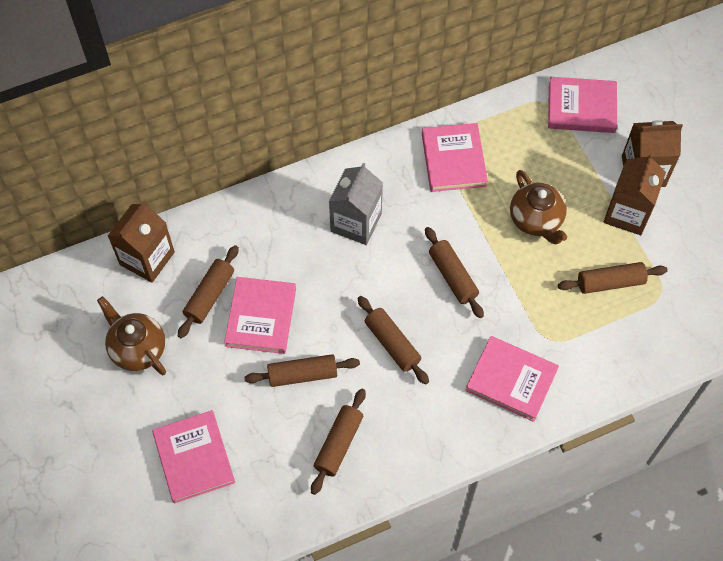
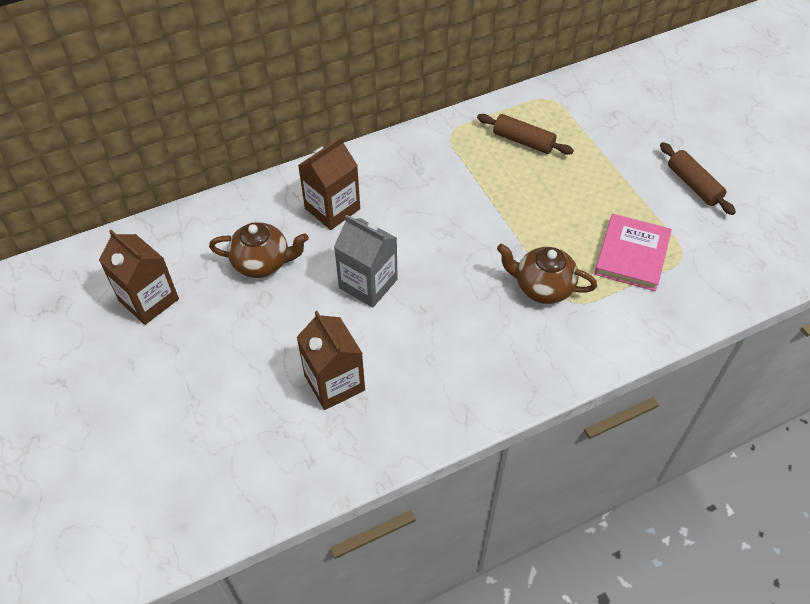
brown rolling pin: [178,245,239,338] [244,354,360,387] [311,388,366,495] [357,296,429,385] [425,227,484,318] [558,262,668,294] = 6 -> [477,114,574,155] [660,142,736,215] = 2
pink book: [152,410,235,503] [224,277,296,354] [422,123,488,192] [465,336,559,422] [548,77,617,133] = 5 -> [594,214,672,291] = 1

